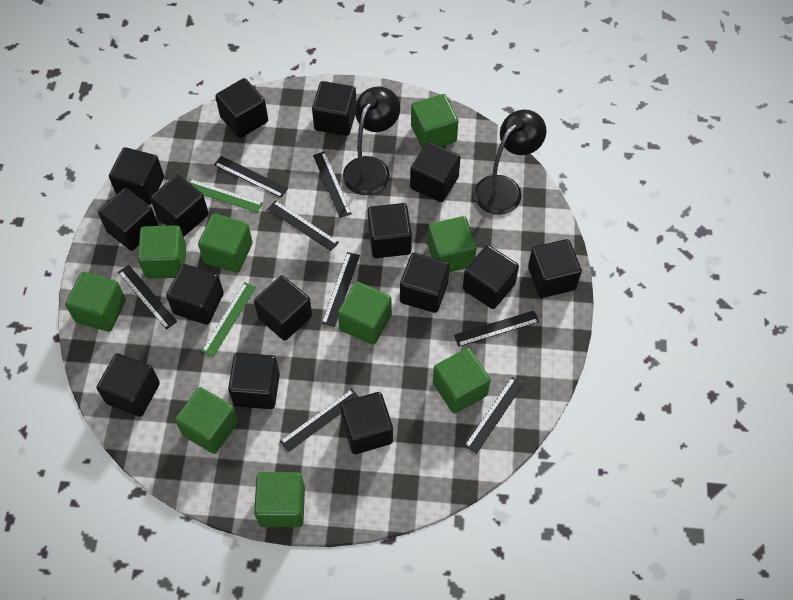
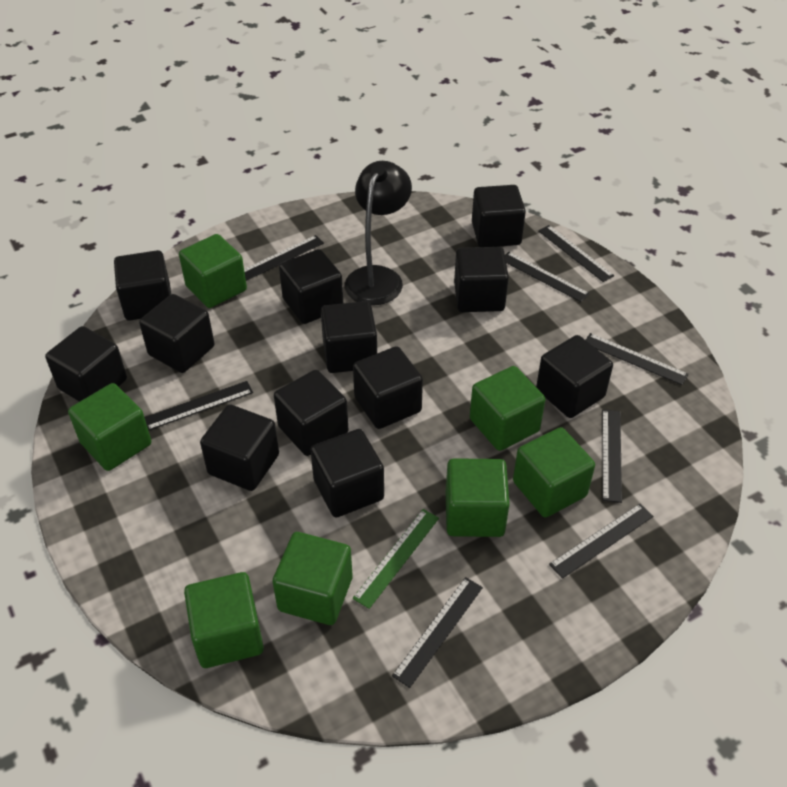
black cube: [97,353,160,417] [98,188,158,251] [109,147,164,205] [150,175,209,237] [166,264,224,325] [215,78,268,138] [228,353,280,409] [254,275,312,341] [312,81,356,136] [340,392,393,454] [368,203,412,258] [400,253,450,313] [410,142,461,202] [463,245,519,309] [528,239,582,298] = 15 -> [45,326,127,402] [114,250,171,321] [139,294,215,373] [200,404,279,491] [274,370,348,456] [279,249,343,324] [310,429,384,517] [321,301,377,373] [353,346,423,429] [454,247,509,312] [472,185,526,247] [536,335,613,418] = 12
black lamp: [343,86,400,195] [474,110,546,215] = 2 -> [345,161,412,305] = 1
green cube: [65,272,126,332] [138,225,186,279] [175,387,238,454] [198,213,253,273] [254,472,305,527] [338,282,392,345] [411,94,458,149] [427,216,477,272] [433,348,491,413] = 9 -> [68,383,151,471] [179,234,247,308] [184,572,264,668] [272,532,352,625] [446,458,510,537] [470,366,545,451] [513,427,595,517] = 7
green ruler: [188,179,263,213] [202,282,256,357] = 2 -> [353,509,439,609] = 1

